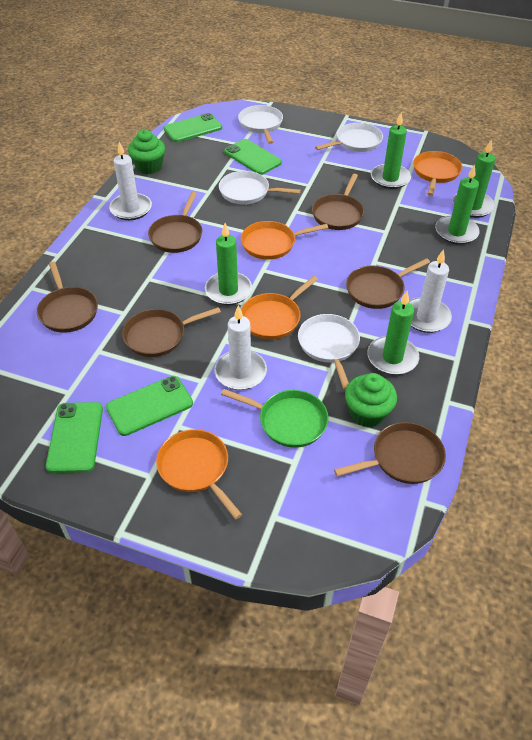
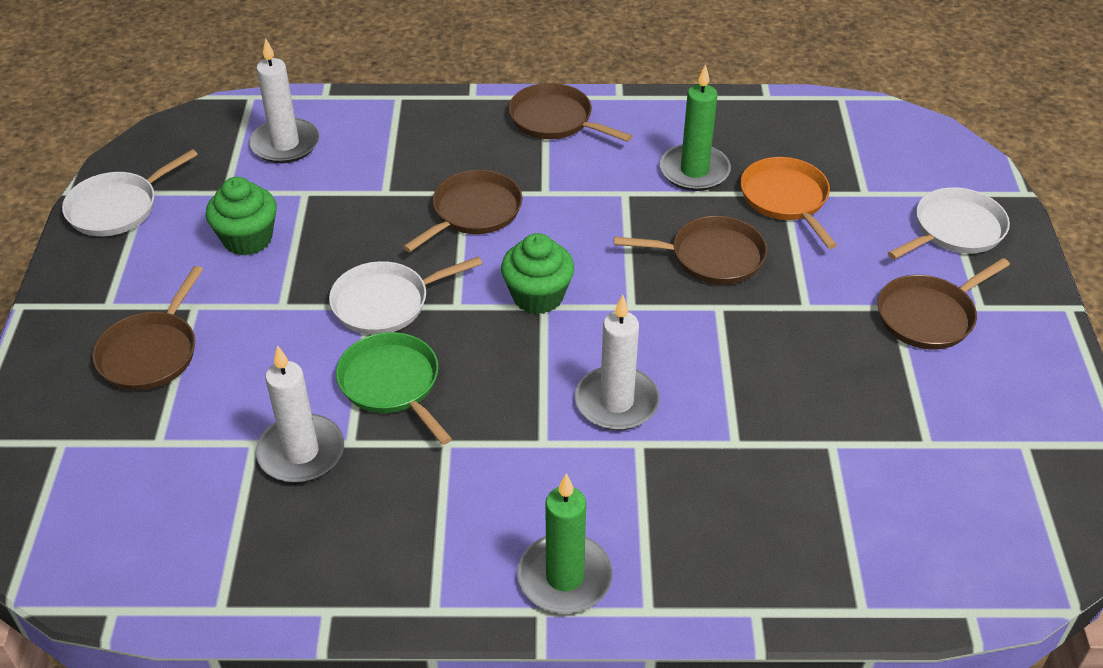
brown pan: [37,262,98,333] [122,307,221,357] [148,192,202,253] [312,174,364,230] [334,422,446,484] [346,258,430,309] = 6 -> [92,266,203,391] [403,170,522,252] [509,83,632,142] [614,216,767,285] [877,258,1010,350] = 5
green candle: [205,223,252,305] [367,291,419,375] [371,113,411,189] [435,164,480,245] [452,139,495,218] = 5 -> [517,474,613,614] [660,64,731,191] = 2
green phone: [46,402,103,473] [106,376,193,436] [164,113,222,142] [224,139,282,175] = 4 -> none = 0
orange pan: [156,429,242,519] [241,221,328,260] [241,276,318,339] [413,151,462,196] = 4 -> [740,157,837,249] = 1
white pan: [219,171,301,205] [238,105,283,144] [298,314,360,390] [315,123,383,152] = 4 -> [62,149,198,236] [329,256,482,335] [888,187,1010,260] = 3

